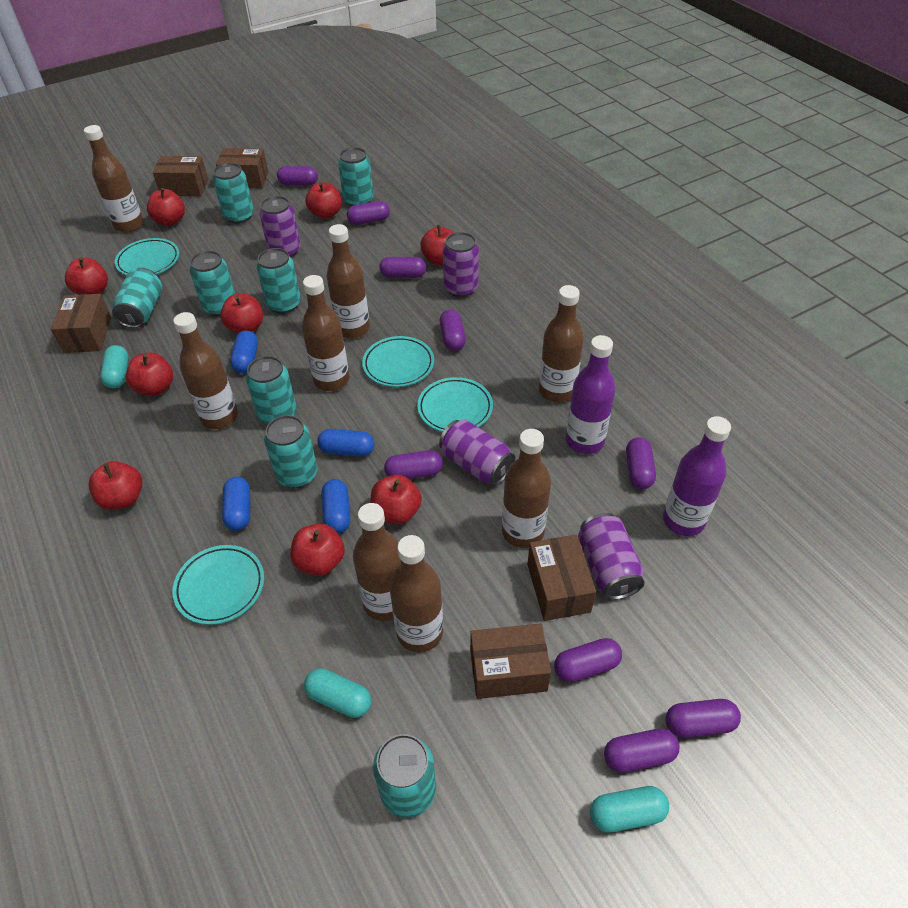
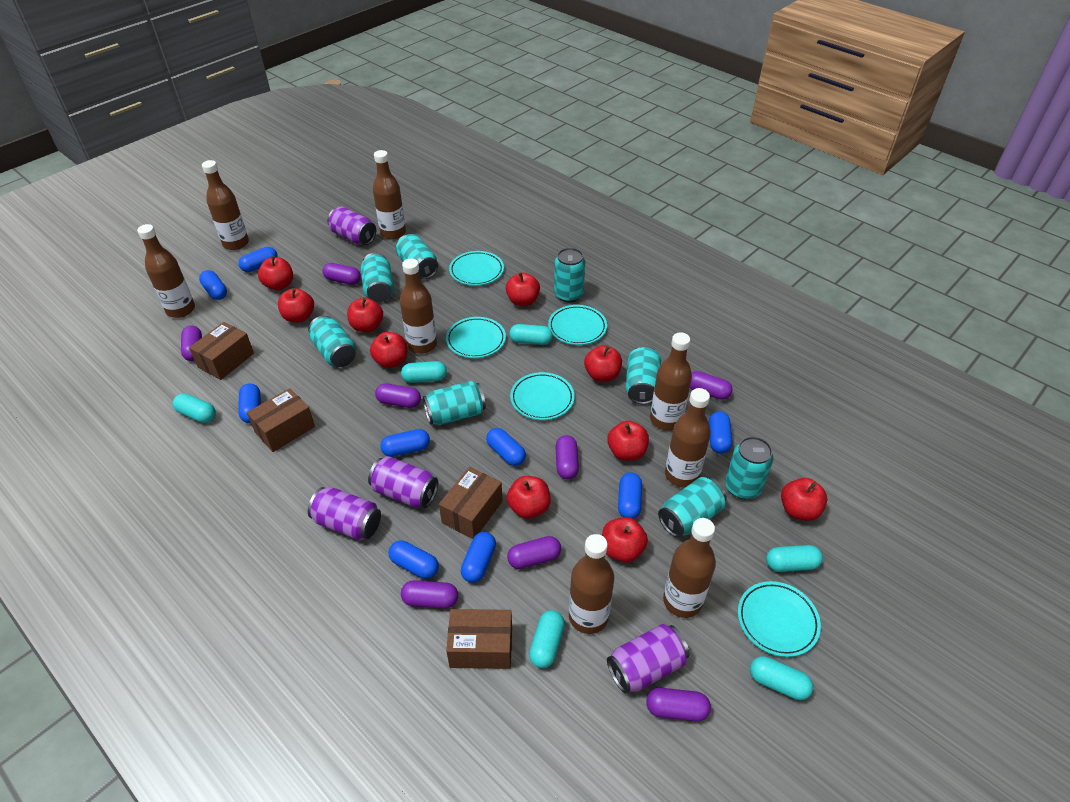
blue capsule: [222,477,250,531] [230,330,258,373] [318,429,375,457] [321,479,350,534] = 4 -> [199,270,227,300] [238,384,261,423] [239,247,278,272] [380,429,430,457] [388,540,439,579] [461,532,496,583] [486,428,526,466] [618,472,642,519] [709,411,732,454] = 9
brown box: [51,294,111,353] [153,156,208,196] [216,148,268,188] [470,623,551,699] [527,535,596,621] = 5 -> [189,322,254,380] [247,388,315,452] [439,467,503,539] [446,609,512,669] = 4
purple bottle: [566,335,616,454] [663,416,731,536] = 2 -> none = 0
purple capsule: [277,166,318,185] [347,201,390,225] [380,257,426,278] [384,450,443,479] [439,310,466,351] [554,638,622,682] [604,728,680,773] [626,437,656,489] [665,699,741,738] = 9 -> [181,325,202,361] [322,263,361,285] [375,383,421,408] [401,580,458,609] [507,536,561,569] [555,435,579,479] [646,688,711,721] [690,371,733,400] = 8
red apple: [65,258,108,295] [88,461,143,510] [126,353,173,396] [147,188,185,226] [220,294,263,333] [290,523,345,576] [305,182,342,219] [371,475,422,524] [420,225,454,265] = 9 -> [258,256,293,290] [278,288,314,323] [347,297,383,332] [370,332,407,368] [506,272,540,306] [507,476,551,519] [584,345,622,382] [602,517,648,562] [607,421,649,461] [781,478,828,521] = 10
turquoise capsule: [100,345,128,388] [304,668,371,718] [590,786,669,833] = 3 -> [173,393,216,423] [401,361,447,383] [509,324,553,345] [529,610,565,668] [750,656,813,700] [766,545,823,572] = 6
turquoise plate: [115,238,179,275] [172,545,264,625] [362,336,434,387] [417,377,493,432] = 4 -> [446,317,506,358] [449,251,504,286] [510,372,575,420] [548,305,607,345] [738,581,821,657] = 5

